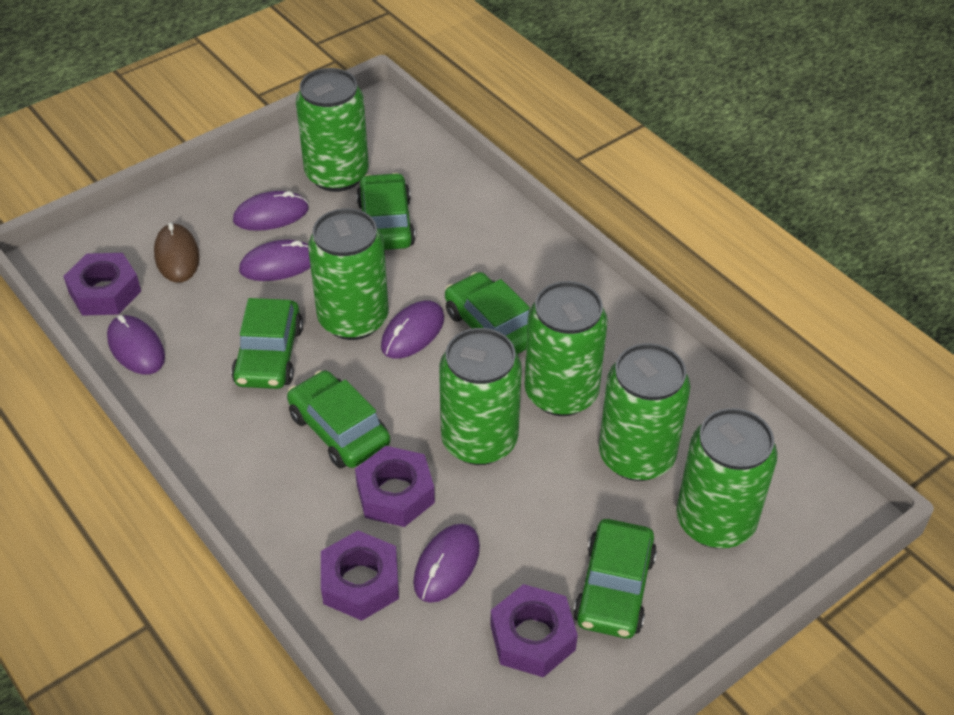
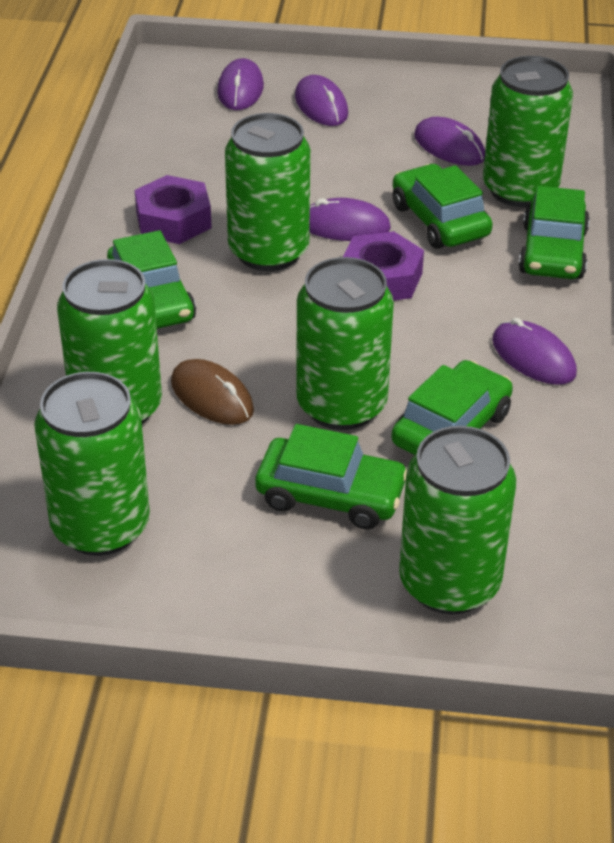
purple nut: [63,253,141,316] [321,531,399,621] [355,446,435,527] [490,584,578,677] = 4 -> [135,175,212,244] [343,231,424,301] = 2

